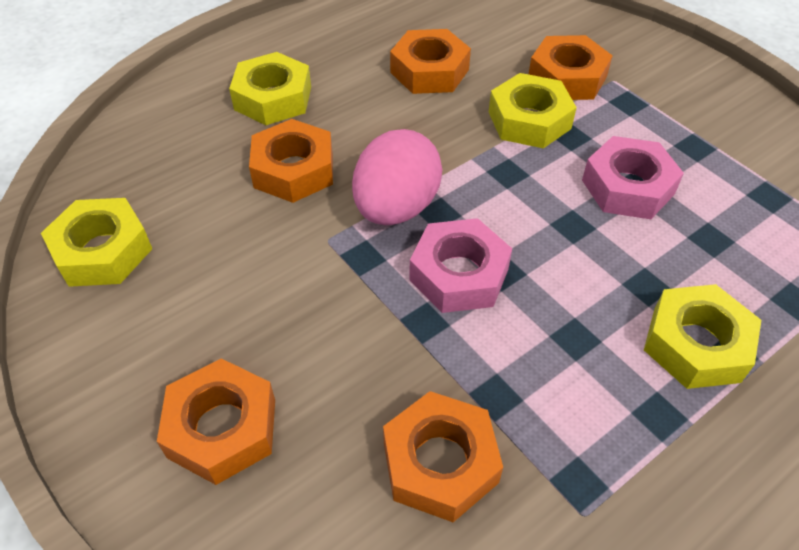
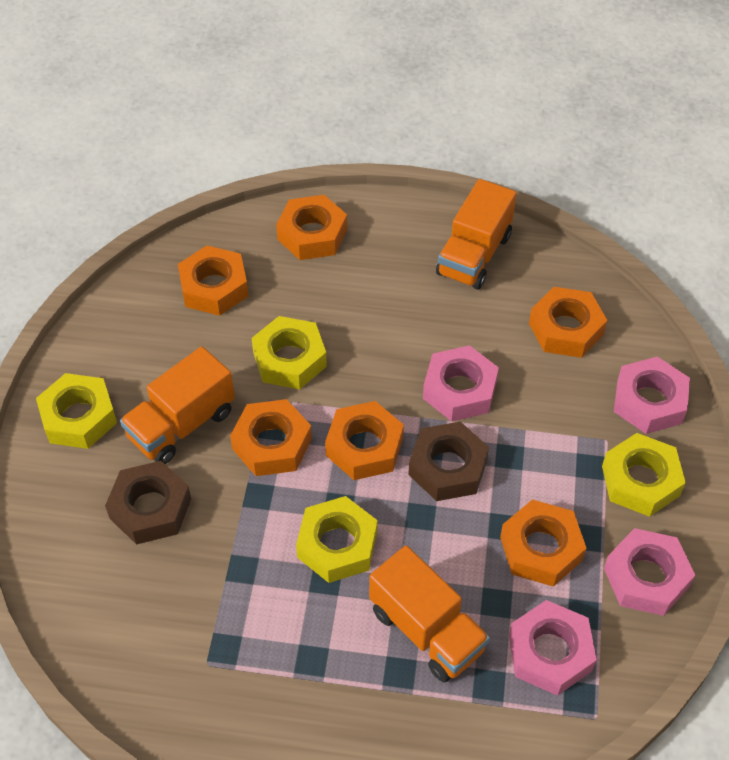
brown nut: none = 0 -> [105,461,191,545] [408,422,489,501] = 2
orange nut: [157,358,275,485] [249,119,333,203] [383,391,503,522] [390,29,471,94] [529,35,613,100] = 5 -> [178,245,249,316] [230,399,312,476] [276,195,347,260] [325,401,404,480] [500,500,587,587] [529,287,607,358] = 6
orange truck: none = 0 -> [120,346,235,464] [369,545,490,683] [436,179,517,289] = 3
pink egg: [352,129,442,225] = 1 -> none = 0
pink nut: [409,218,512,313] [582,136,684,219] = 2 -> [423,345,499,422] [509,600,597,696] [604,528,695,616] [614,357,690,434] = 4

